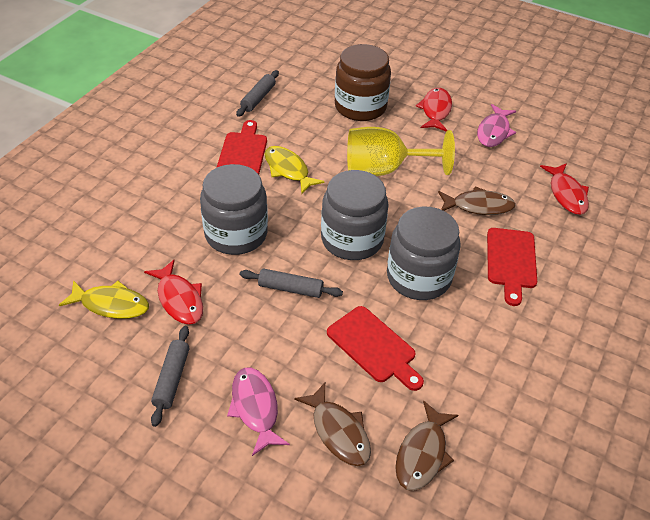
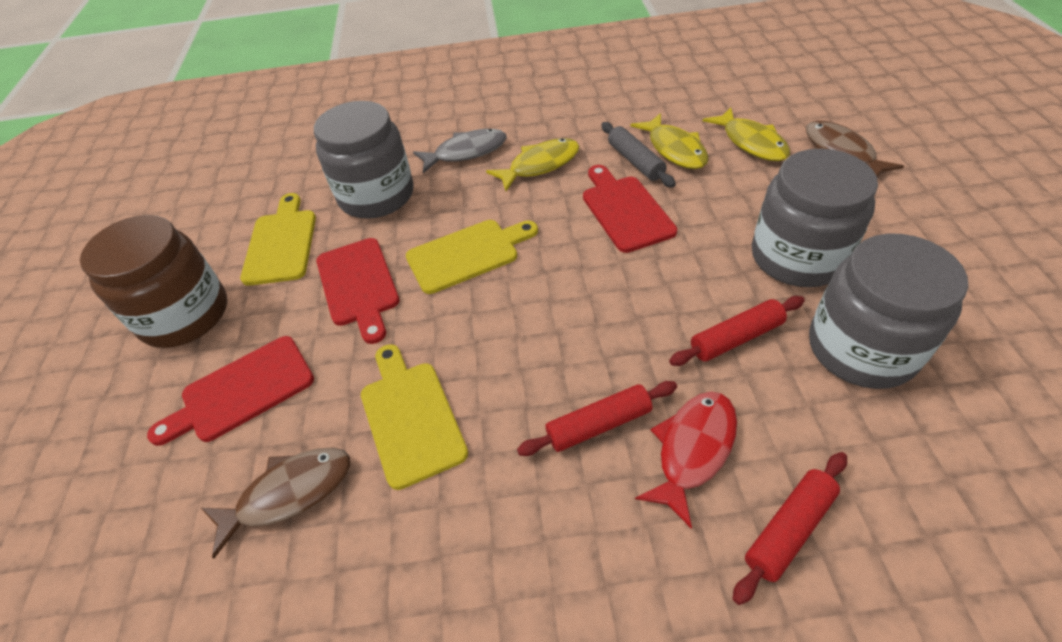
brown fish: [294,383,371,466] [395,401,459,491] [438,186,516,215] = 3 -> [201,447,350,559] [806,120,904,178] = 2
grey fish: none = 0 -> [413,129,507,174] = 1
grey rolling pin: [151,326,189,427] [236,70,279,117] [240,268,343,298] = 3 -> [601,122,676,188] = 1
pink fish: [227,368,290,456] [477,104,516,147] = 2 -> none = 0
red fish: [144,260,203,325] [416,88,452,132] [540,163,589,215] = 3 -> [635,392,737,529] = 1
red rolling pin: none = 0 -> [517,381,677,456] [669,296,805,366] [733,452,847,605] = 3
yellow cutting board: none = 0 -> [240,193,316,286] [361,344,468,490] [406,220,538,294] = 3
yellow fish: [59,280,149,319] [265,146,325,194] = 2 -> [486,138,579,191] [631,113,709,169] [703,107,790,161] = 3
yellow goblet: [347,127,455,176] = 1 -> none = 0

